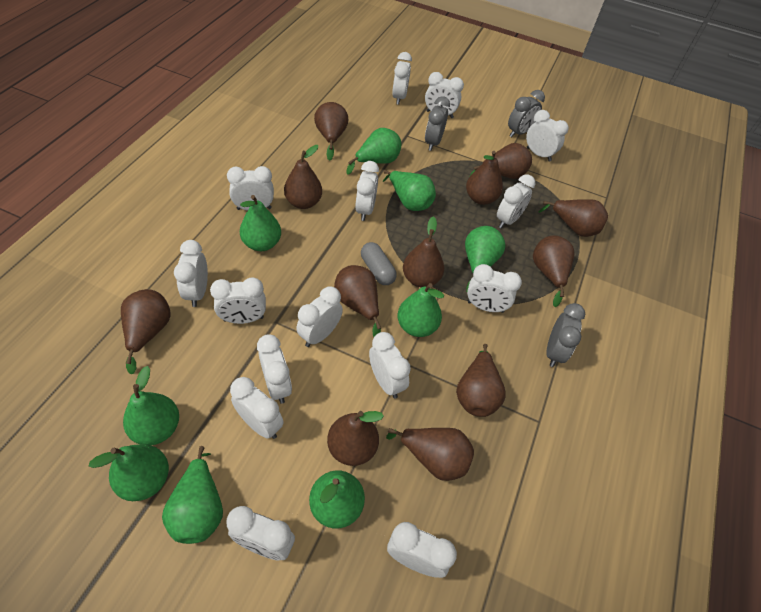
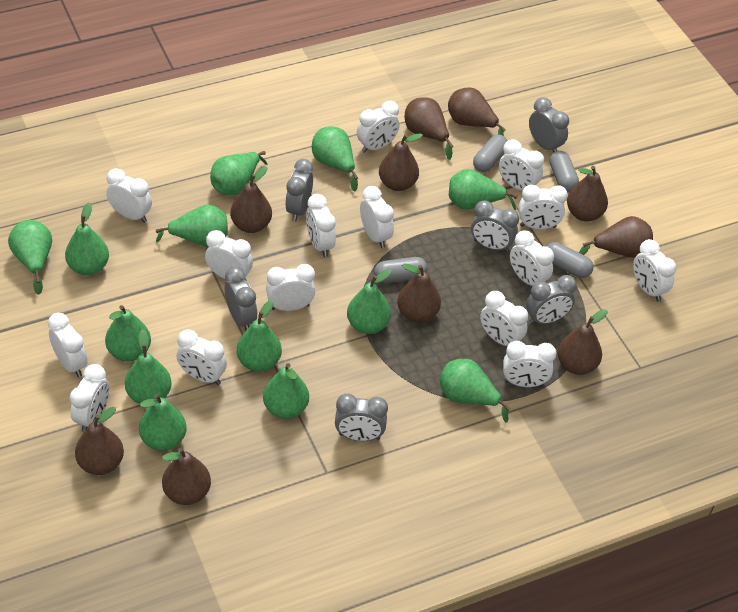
brown pear: [121,289,171,374] [284,145,322,209] [314,102,348,161] [327,411,384,466] [334,265,381,337] [386,428,474,481] [403,216,444,287] [456,344,506,417] [466,151,503,205] [470,143,532,179] [533,235,575,307] [539,199,608,237] = 12 -> [75,407,124,475] [162,448,211,505] [230,166,272,233] [379,133,423,191] [397,264,441,323] [405,97,454,160] [448,88,506,136] [557,309,607,375] [567,166,608,222] [579,216,653,258] = 10
green pear: [89,444,169,501] [123,366,179,445] [162,446,223,544] [240,195,281,251] [309,470,365,528] [346,128,401,174] [383,170,436,211] [397,283,444,337] [465,226,506,292] = 9 -> [8,220,52,295] [65,203,109,275] [105,305,151,361] [125,330,171,404] [139,394,187,451] [156,205,228,247] [210,151,268,195] [237,300,282,372] [263,363,309,419] [312,126,358,191] [347,269,392,334] [440,359,511,423] [449,169,518,210] = 13
grey capsule: [361,242,397,285] = 1 -> [374,257,427,283] [473,134,508,172] [546,242,593,278] [549,151,579,192] = 4
grey clock: [425,96,450,151] [508,90,545,137] [547,303,585,367] = 3 -> [225,267,258,330] [285,159,313,222] [335,394,388,441] [471,200,519,252] [526,275,577,325] [529,97,569,153] = 6

